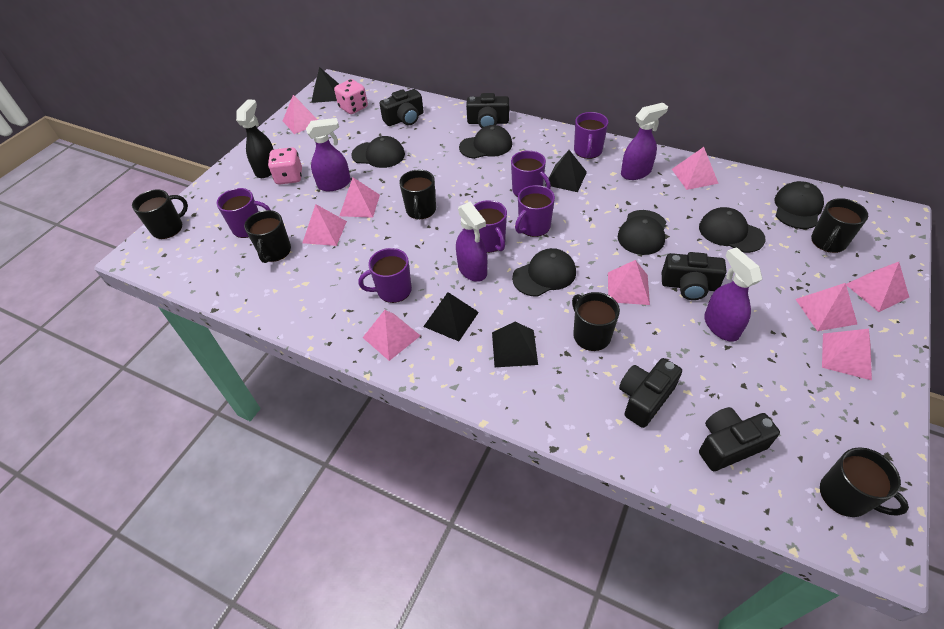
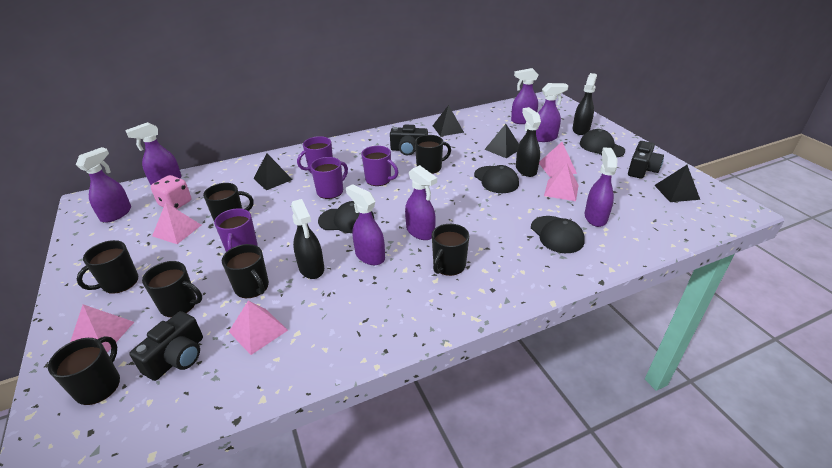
black camera: [379,89,424,126] [466,93,509,128] [619,358,682,428] [662,252,727,300] [699,407,780,471] = 5 -> [129,311,203,381] [390,125,428,155] [628,141,664,179] = 3
black cap: [351,136,405,168] [459,125,512,159] [512,248,576,297] [618,210,666,255] [699,207,765,253] [775,181,824,229] = 6 -> [318,201,374,233] [474,165,519,193] [531,216,585,253] [580,129,625,157] = 4
black mug: [132,190,188,239] [244,210,291,263] [399,170,436,220] [572,292,620,351] [811,198,868,253] [820,447,909,517] = 6 -> [48,336,120,405] [77,240,138,294] [142,261,202,317] [203,183,254,221] [222,244,269,298] [415,135,451,174] [432,224,469,276] = 7
black spray bottle: [236,99,274,178] = 1 -> [291,199,324,279] [516,107,541,177] [572,73,597,135] = 3
pink dice: [268,147,302,185] [334,79,368,114] = 2 -> [151,175,191,209] = 1
pink pyramid: [283,95,317,134] [302,204,347,246] [339,177,380,218] [363,310,421,361] [608,260,650,305] [672,147,719,190] [796,283,857,331] [822,329,872,380] [846,262,909,312] = 9 -> [70,304,134,352] [152,202,201,244] [229,301,288,355] [539,142,577,177] [544,163,579,201] = 5
purple mug: [217,188,271,238] [358,248,412,303] [474,200,507,253] [511,150,551,197] [515,185,555,237] [574,112,608,159] = 6 -> [214,208,258,252] [297,136,333,174] [310,157,348,199] [361,146,398,186] = 4
purple spray bottle: [306,118,351,191] [456,202,487,282] [621,103,668,180] [704,247,762,342] = 4 -> [76,147,131,223] [125,122,182,185] [346,184,385,265] [405,165,437,240] [511,68,538,124] [536,83,568,142] [585,147,618,227] = 7

